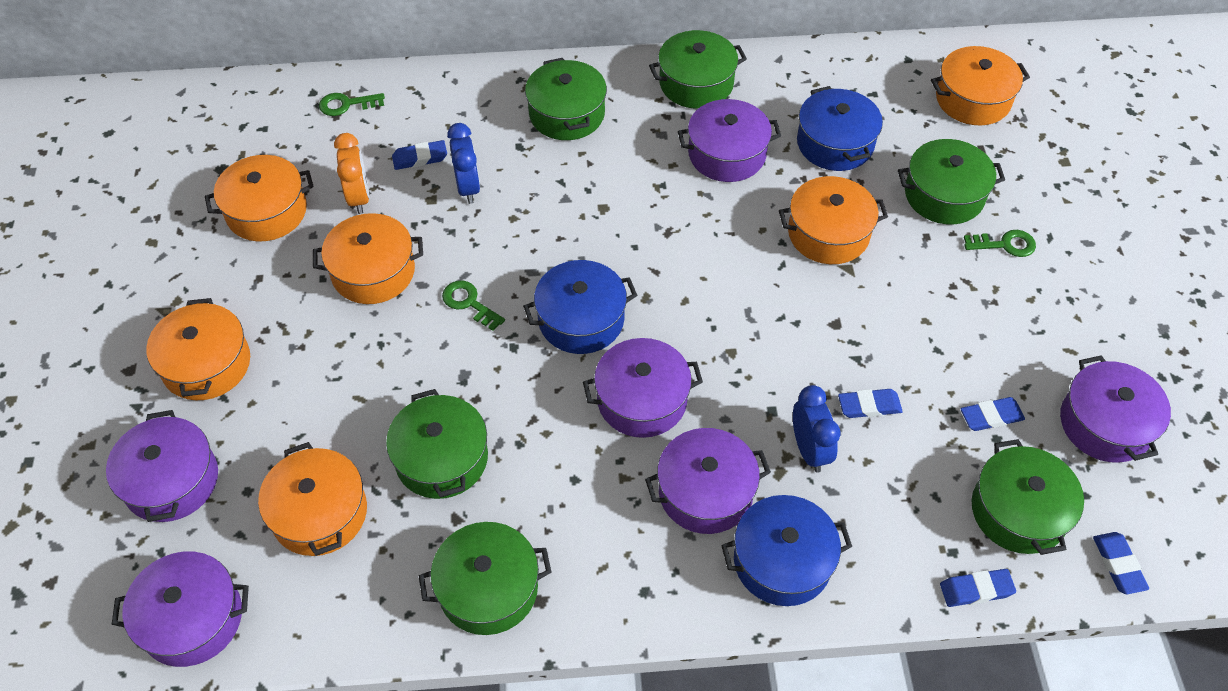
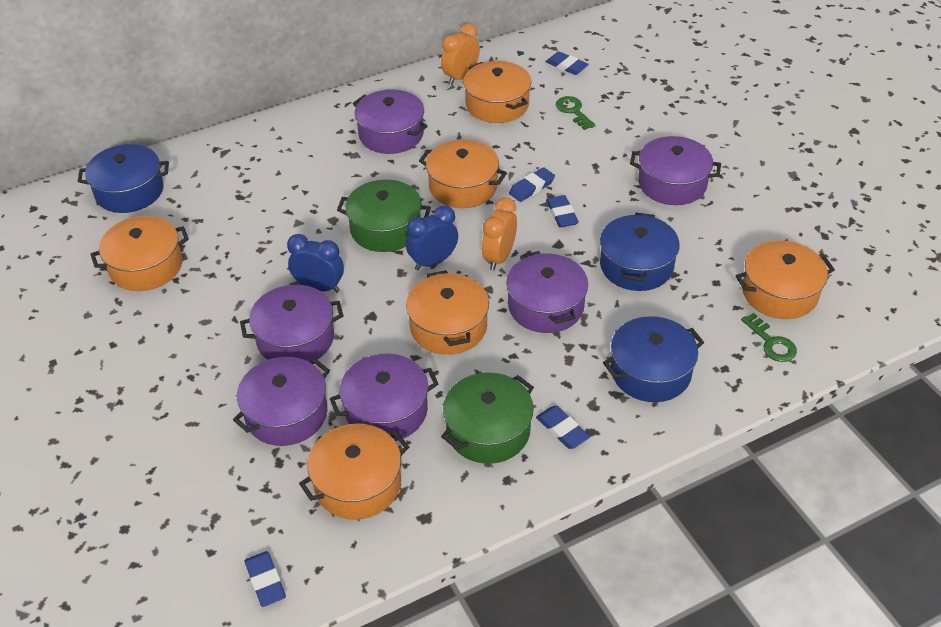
green key: [319,93,385,116] [442,280,505,331] [964,230,1036,257] = 3 -> [556,96,596,130] [741,313,797,362] = 2
green pot: [386,389,488,499] [419,522,551,635] [525,58,607,140] [649,30,747,109] [898,139,1005,224] [972,439,1084,555] = 6 -> [337,179,431,252] [441,372,534,464] = 2
orange clock: [334,133,369,214] = 1 -> [441,23,480,85] [482,197,517,270] = 2

